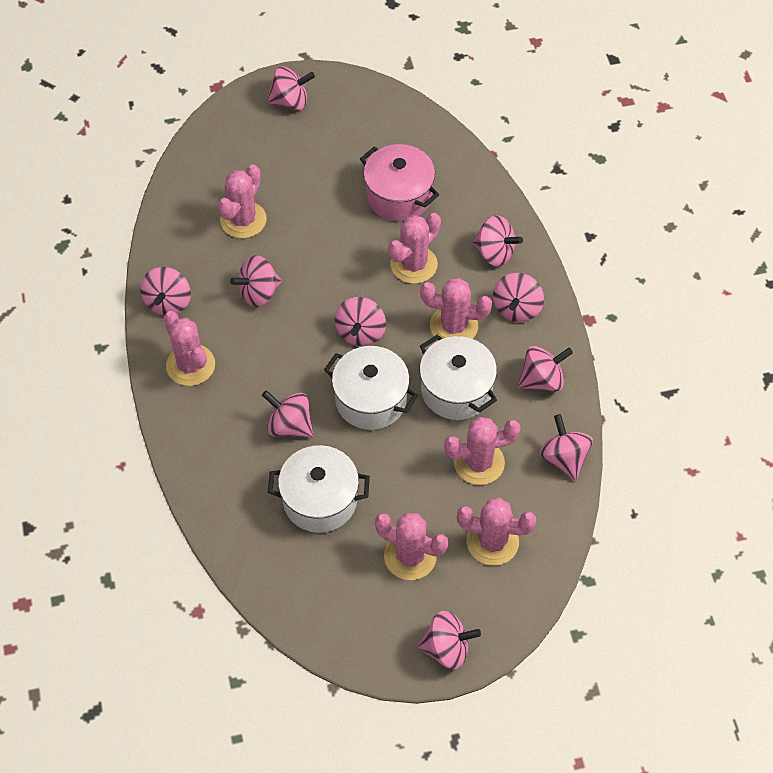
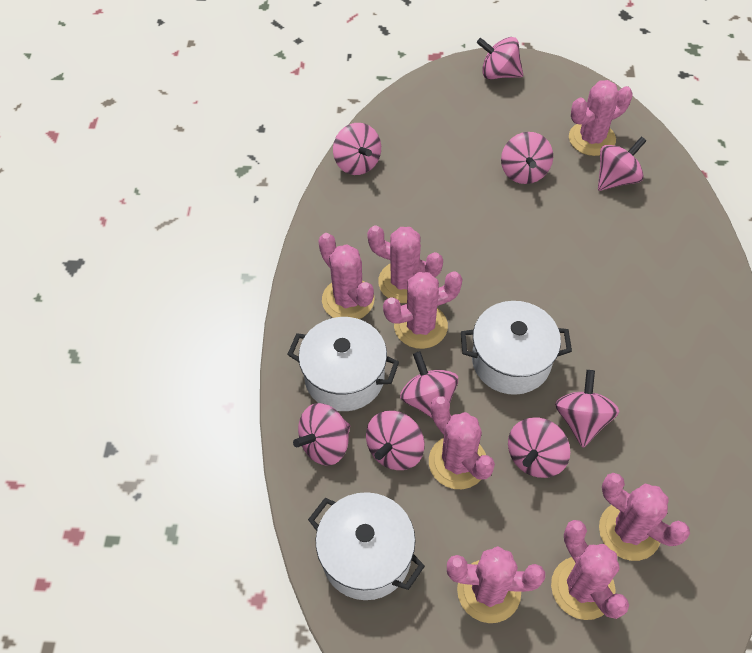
pink cactus: [163,311,215,386] [218,164,267,238] [375,513,448,580] [388,213,441,284] [420,278,492,341] [444,417,520,485] [457,498,536,566] = 7 -> [318,233,374,319] [367,225,443,303] [383,272,463,349] [429,396,495,489] [447,546,545,623] [551,520,629,620] [569,80,633,156] [599,473,690,561] = 8
pink pot: [360,144,439,222] = 1 -> none = 0
pink spinning top: [140,267,191,315] [230,255,282,307] [262,390,313,438] [267,67,315,110] [335,297,386,346] [418,611,481,669] [472,216,523,266] [493,273,544,322] [518,346,573,392] [540,414,593,480] = 10 -> [293,403,350,466] [333,123,381,175] [366,411,425,470] [400,351,458,418] [477,37,523,79] [501,132,553,184] [508,418,570,478] [555,370,619,448] [598,136,646,191] = 9

